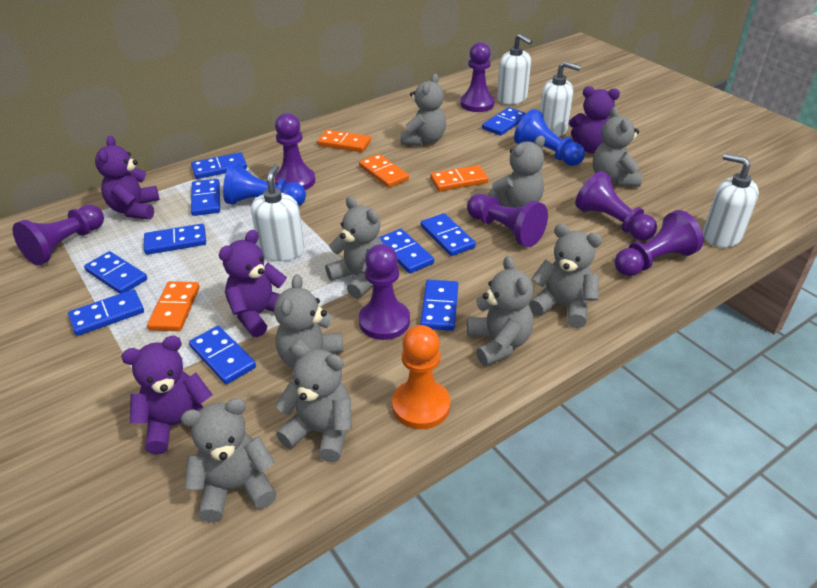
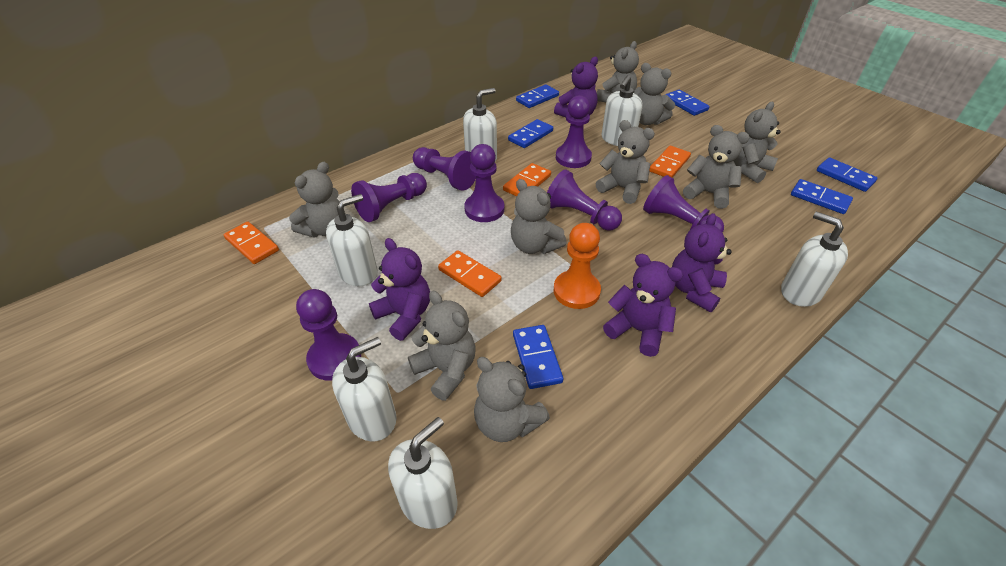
blue domino: [68,289,144,336] [84,251,147,294] [144,224,206,255] [189,326,256,384] [191,152,247,179] [191,179,220,216] [379,229,434,274] [420,280,458,331] [421,213,476,256] [482,107,526,136] = 10 -> [508,119,553,148] [513,325,564,389] [516,85,559,108] [665,90,709,116] [791,179,853,214] [817,157,877,192] = 6
blue pawn: [223,162,306,206] [514,109,585,166] = 2 -> none = 0
white soap dispenser: [251,164,304,261] [497,34,533,105] [540,61,581,137] [703,153,759,247] = 4 -> [326,194,378,286] [332,337,397,441] [388,417,458,529] [463,88,497,162] [602,75,643,146] [781,212,848,307] = 6

